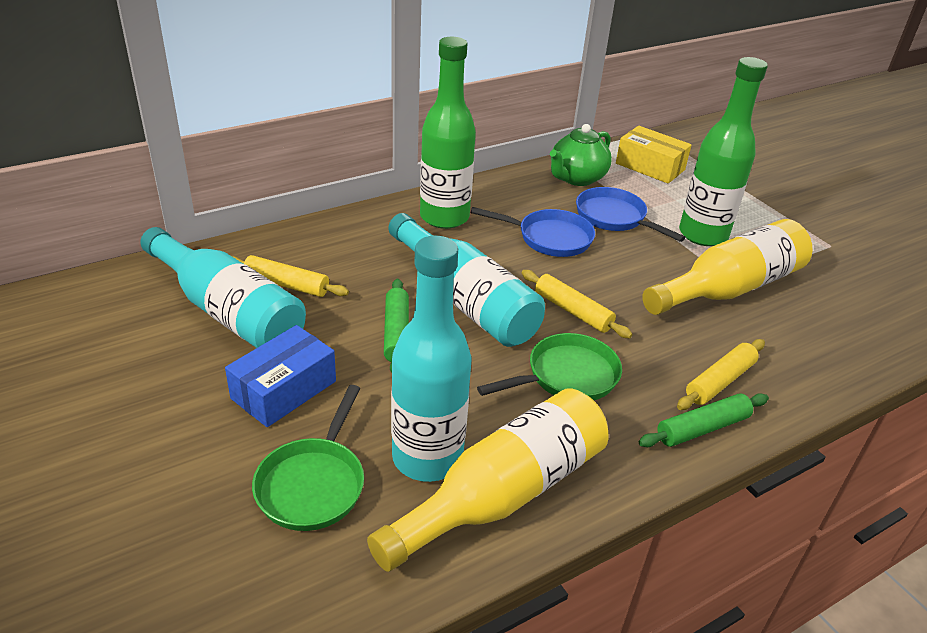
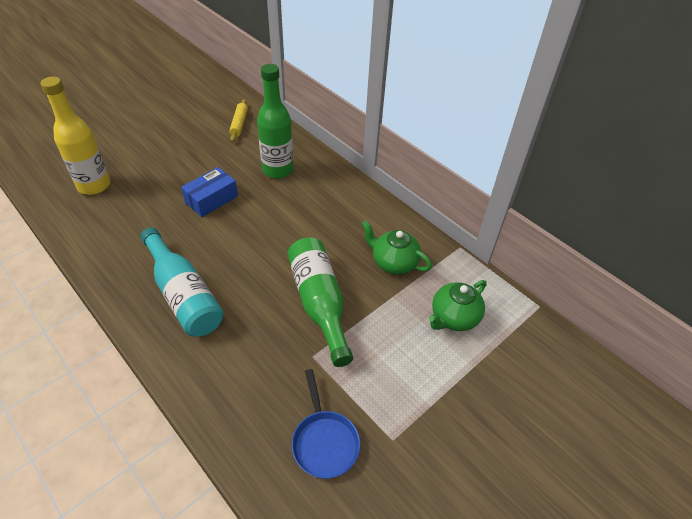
blue pan: [471,207,595,257] [576,187,685,242] = 2 -> [291,369,360,479] = 1
green pan: [252,385,364,531] [477,333,622,400] = 2 -> none = 0
green rolling pin: [384,279,409,373] [639,393,769,447] = 2 -> none = 0
green teapot: [550,124,612,186] = 1 -> [361,220,432,275] [429,280,487,331] = 2
turquoise bottle: [140,227,306,348] [388,213,545,347] [391,236,471,482] = 3 -> [141,227,224,337] = 1
yellow bottle: [367,388,608,572] [642,219,812,315] = 2 -> [41,77,110,195] = 1
yellow box: [616,126,692,184] = 1 -> none = 0
yellow rolling pin: [232,255,349,297] [522,270,632,338] [677,339,765,410] = 3 -> [229,99,248,142] = 1

